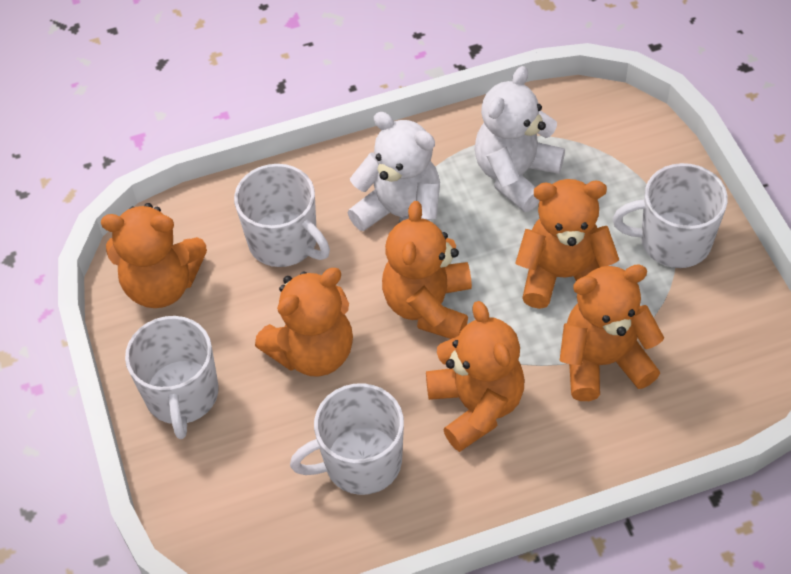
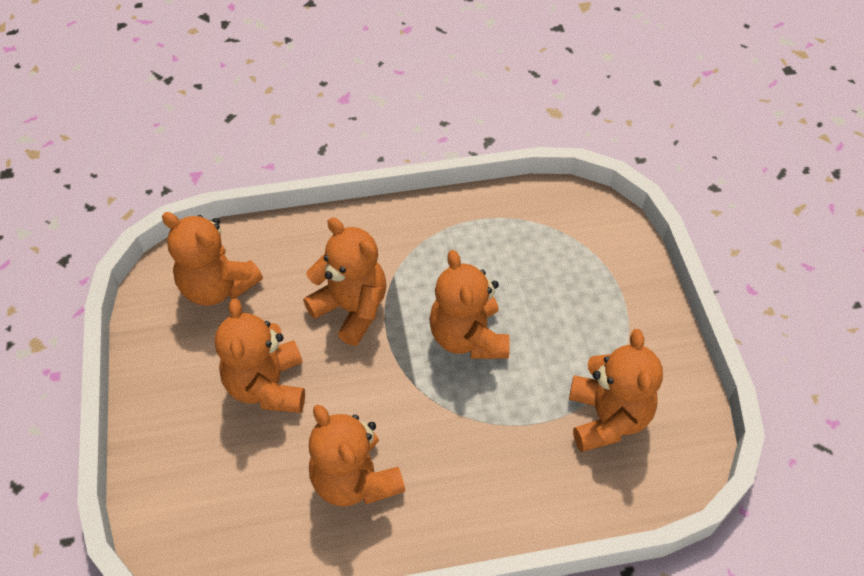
white mug: [125,316,219,439] [234,164,330,267] [290,383,404,495] [613,163,728,268] = 4 -> none = 0
white teddy bear: [348,112,440,231] [475,66,565,212] = 2 -> none = 0

